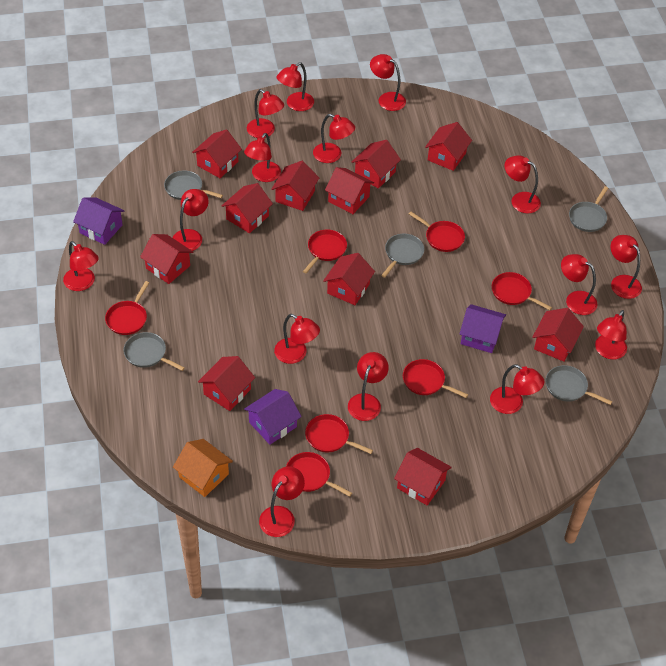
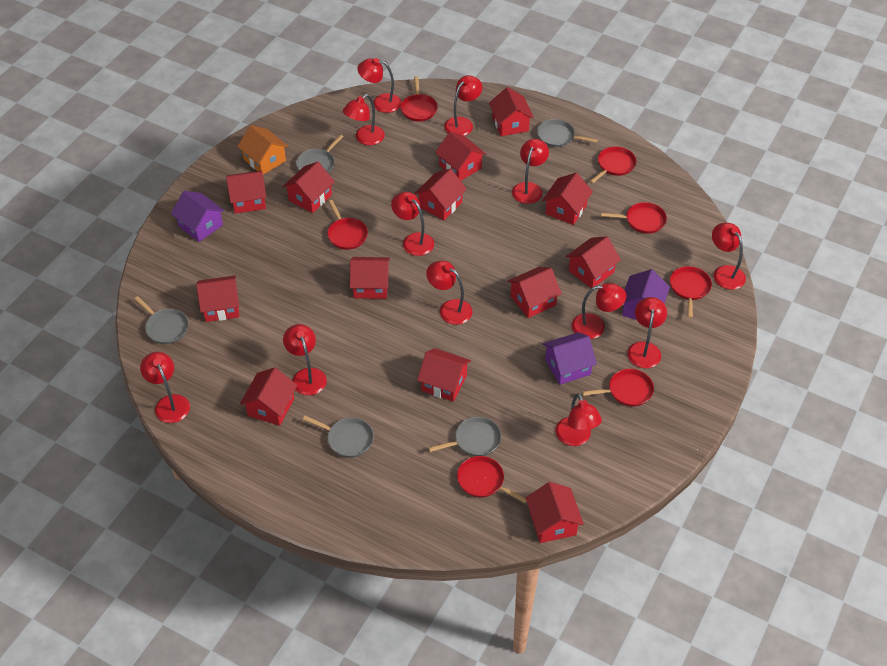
red house: [140,234,193,284] [192,129,242,178] [198,356,255,411] [222,183,273,233] [271,161,319,211] [323,253,375,305] [325,167,374,214] [352,140,401,189] [394,448,452,505] [425,122,472,171] [532,308,584,362] = 11 -> [196,275,239,322] [226,171,267,214] [240,367,297,426] [282,162,335,213] [350,257,390,299] [414,169,467,220] [417,348,471,402] [435,132,486,181] [489,87,534,136] [507,267,562,318] [526,482,584,543] [542,173,593,225] [566,236,621,288] = 13
red lamp: [63,241,99,291] [173,189,209,251] [244,133,281,182] [247,89,284,138] [259,466,305,537] [274,314,320,364] [277,62,314,111] [313,114,355,163] [348,352,389,421] [370,54,406,111] [490,364,545,414] [505,155,541,214] [561,254,598,315] [595,310,627,360] [611,235,642,299] = 15 -> [140,352,190,423] [283,324,327,395] [343,94,385,145] [357,58,402,113] [391,192,434,256] [426,261,472,325] [444,75,482,136] [512,139,549,204] [556,393,602,446] [572,283,626,339] [627,297,667,368] [712,223,746,290] = 12

